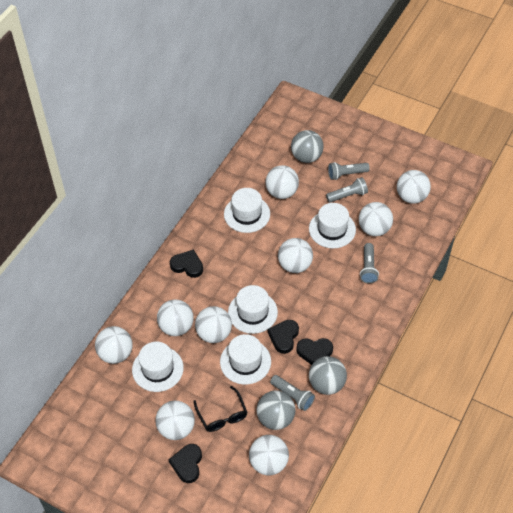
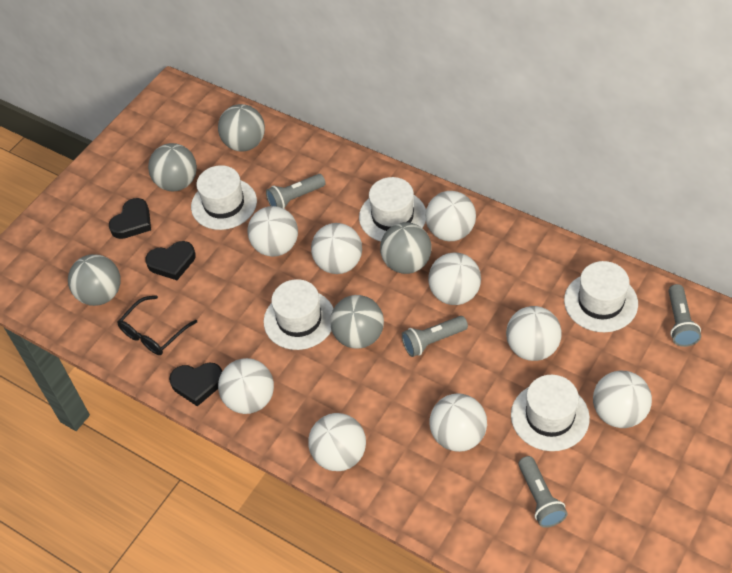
black heart: [169,444,202,483] [170,249,203,278] [268,320,299,354] [296,338,333,365] = 4 -> [109,198,151,239] [145,241,195,280] [169,363,222,406] = 3
grey ball: [256,390,296,430] [291,130,324,163] [309,356,347,395] = 3 -> [68,254,121,306] [148,143,197,191] [218,104,265,151] [330,295,384,349] [380,222,431,274] = 5

